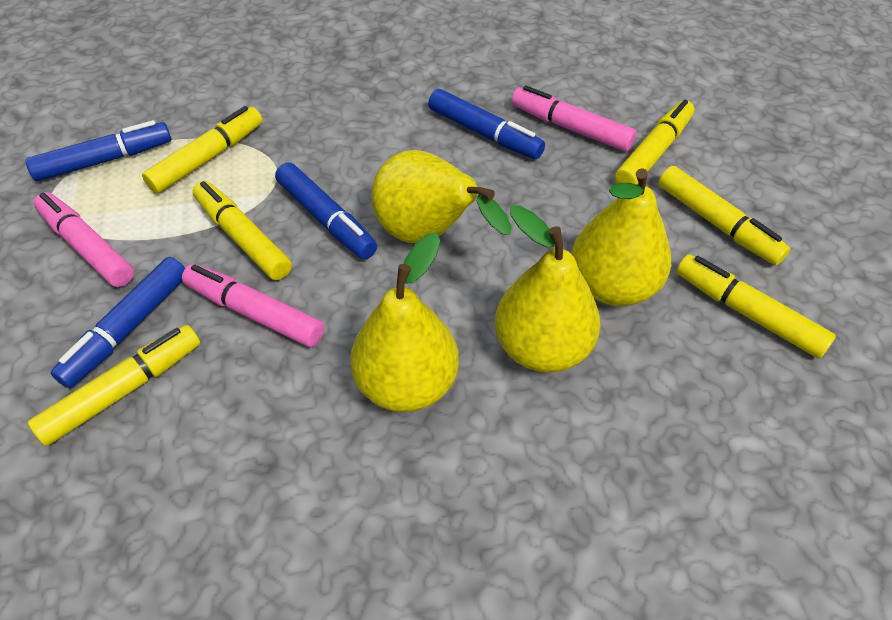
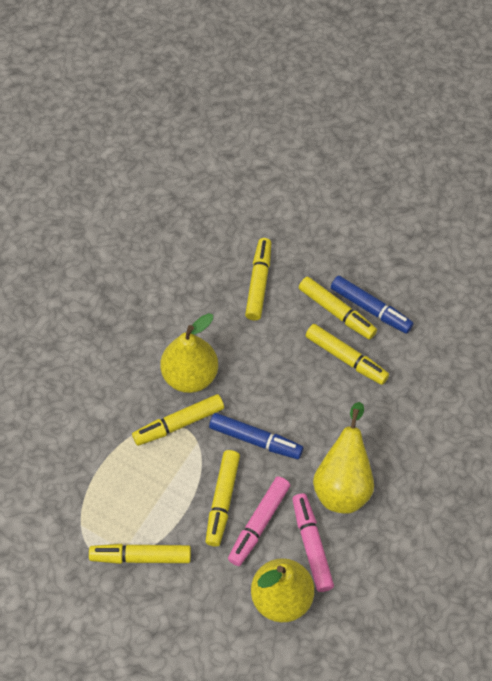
blue marker: [26,120,171,181] [51,257,185,388] [275,162,377,259] [428,89,545,159] = 4 -> [209,413,303,459] [331,276,414,334] = 2
pink marker: [34,192,134,287] [182,264,324,347] [512,85,636,151] = 3 -> [228,476,290,566] [292,493,334,592] = 2
yellow pear: [350,232,459,412] [372,150,512,243] [495,205,601,372] [571,168,671,306] = 4 -> [160,313,218,393] [251,558,314,622] [313,402,374,514] = 3

